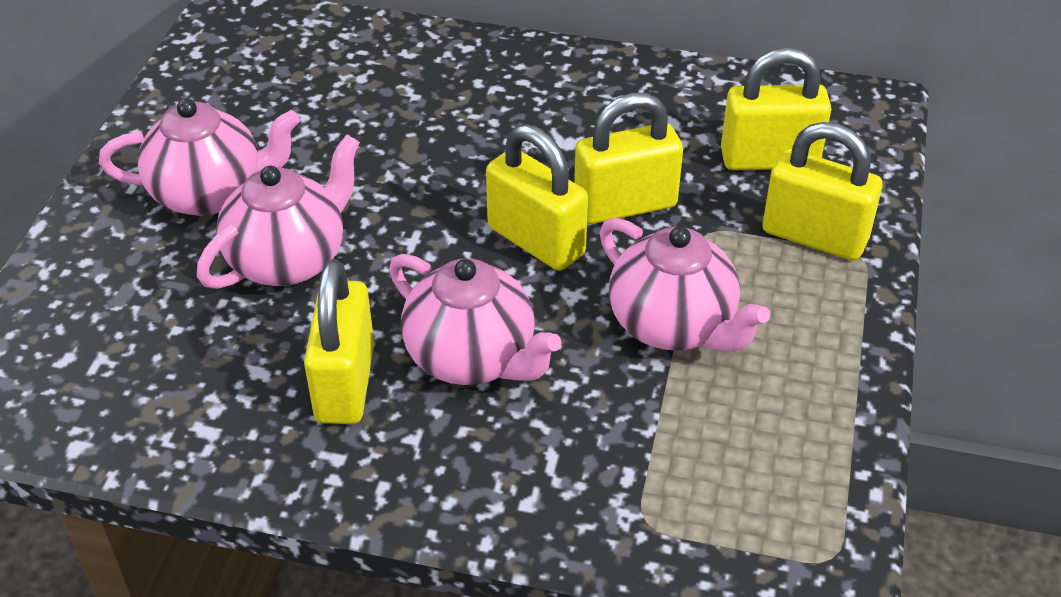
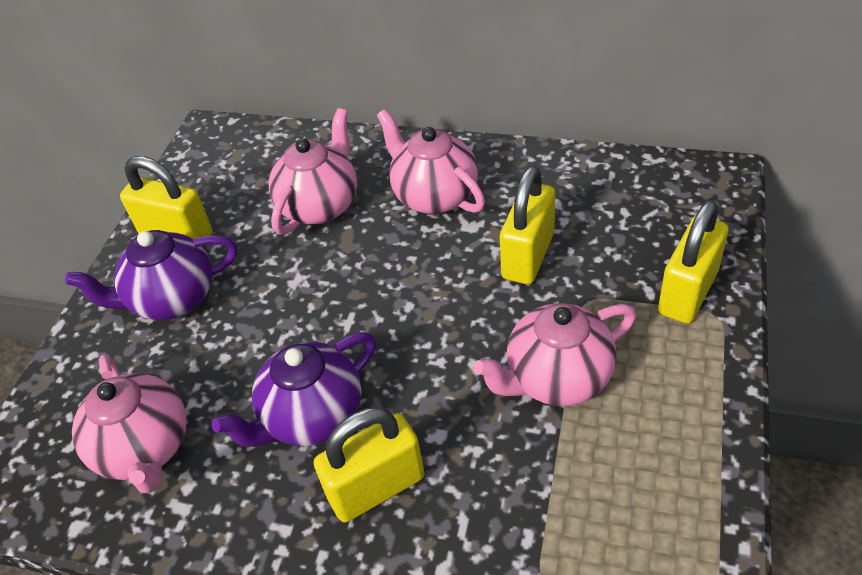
purple teapot: none = 0 -> [65,230,237,320] [212,332,376,447] = 2
yellow padlock: [304,259,374,424] [486,124,588,271] [574,93,683,224] [721,48,831,170] [762,122,882,260] = 5 -> [120,156,213,247] [314,407,425,522] [500,166,555,284] [658,200,728,324] = 4

